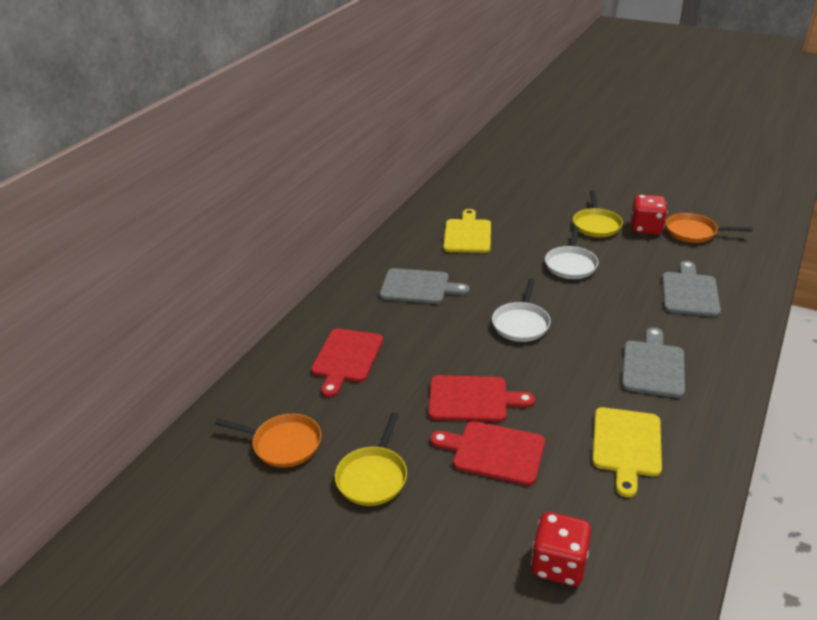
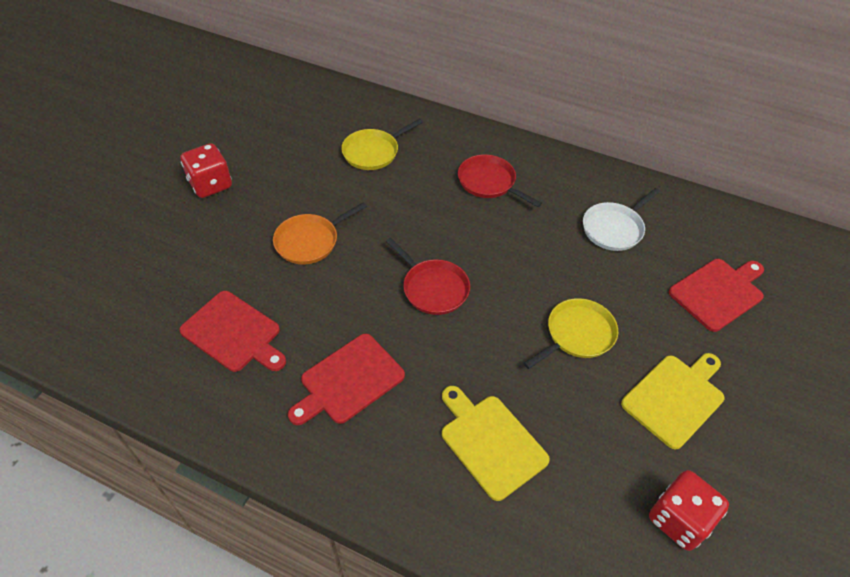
grey cutting board: [380,268,470,304] [622,327,685,398] [662,261,721,317] = 3 -> none = 0
orange pan: [215,414,321,468] [666,213,753,243] = 2 -> [273,202,367,264] = 1
red pan: none = 0 -> [386,237,470,315] [458,155,542,207] = 2
white pan: [492,279,551,342] [545,226,598,279] = 2 -> [583,188,660,251] = 1

